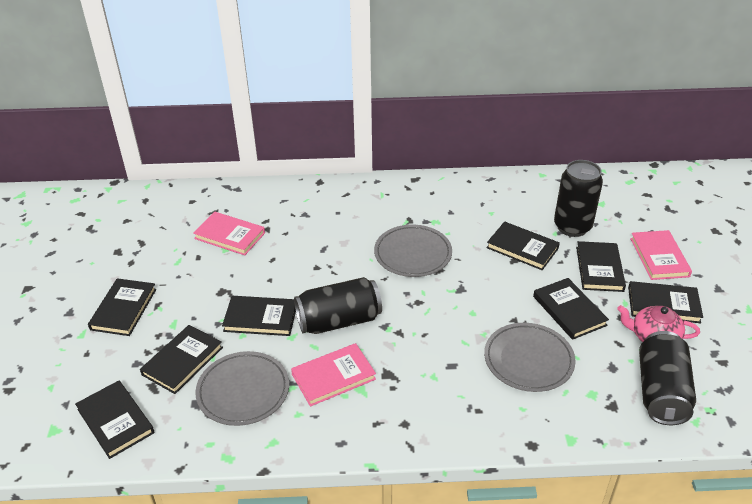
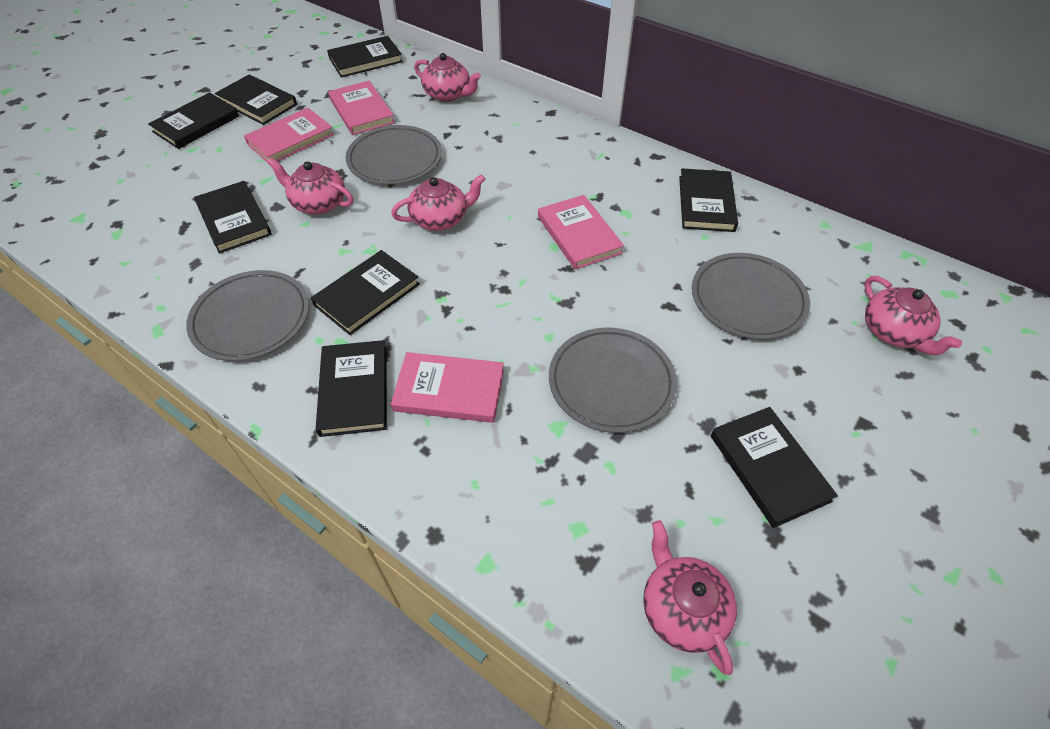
black can: [294,277,382,334] [554,160,603,237] [639,331,696,425] = 3 -> none = 0
grey plate: [195,351,289,426] [374,225,452,277] [484,323,576,392] = 3 -> [186,270,309,361] [346,125,442,185] [549,328,677,433] [692,253,810,339] = 4
pink book: [193,212,265,255] [291,343,376,407] [630,230,692,280] = 3 -> [244,108,334,162] [328,80,395,135] [391,352,504,423] [538,195,624,270] = 4
pink teapot: [617,305,700,342] = 1 -> [267,158,353,214] [391,174,485,231] [414,53,481,102] [643,520,737,675] [865,276,962,356] = 5

